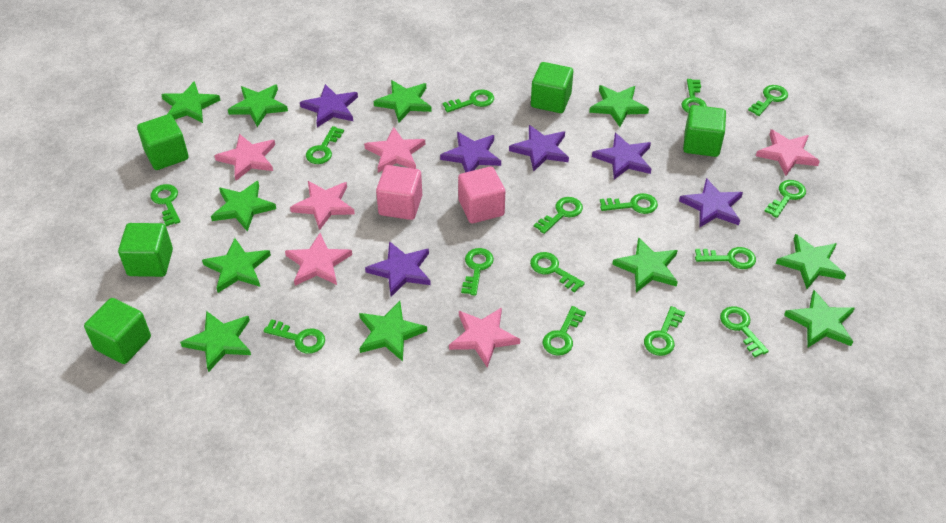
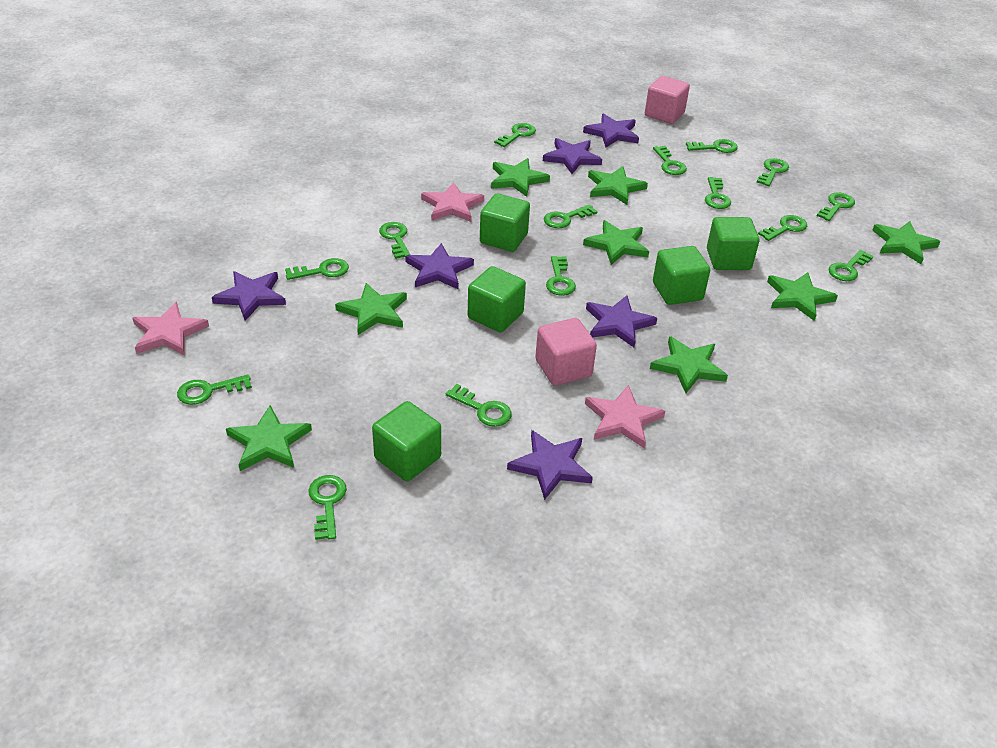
green star: [161,81,220,123] [180,311,251,372] [202,238,271,293] [211,181,276,232] [228,84,288,127] [359,301,427,361] [374,80,432,122] [589,85,649,127] [612,237,678,292] [776,234,846,289] [784,290,855,348] = 11 -> [226,405,312,471] [335,283,407,335] [491,158,550,197] [583,220,649,265] [588,166,648,205] [650,336,728,393] [767,272,838,321] [872,221,940,264] = 8
pink star: [214,134,275,181] [285,233,352,286] [290,181,355,230] [364,127,425,173] [449,307,520,368] [756,129,820,176] = 6 -> [133,302,209,355] [421,182,484,222] [585,385,665,449] = 3

